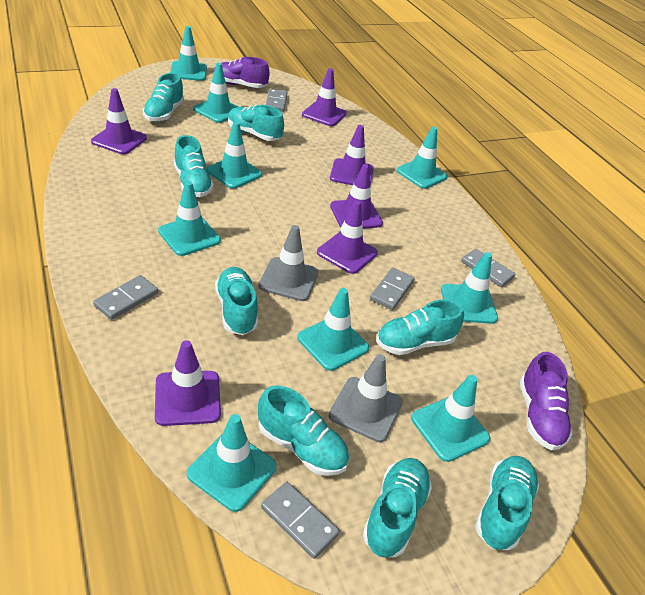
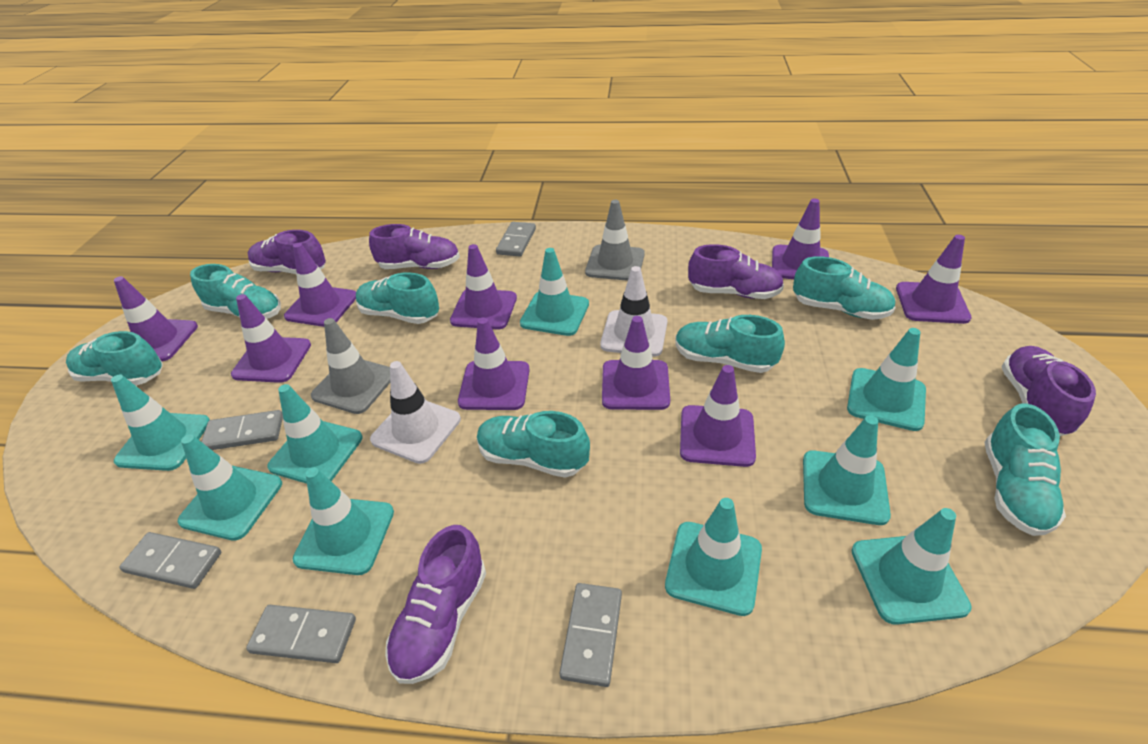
purple shoe: [214,57,270,88] [520,352,573,450] = 2 -> [248,230,326,274] [369,224,460,269] [385,525,486,684] [688,244,784,299] [1001,346,1096,436] = 5
purple traffic cone: [91,88,147,154] [155,340,221,426] [302,68,347,126] [317,200,378,274] [330,125,374,186] [330,164,383,229] = 6 -> [114,276,198,361] [231,294,311,383] [284,243,356,327] [450,244,517,330] [458,317,530,410] [602,316,670,410] [680,365,756,467] [772,199,829,279] [896,235,971,324] = 9
turquoise shoe: [143,73,184,122] [174,135,214,197] [215,267,258,335] [228,105,284,141] [258,385,349,476] [363,458,432,558] [376,299,464,355] [475,456,539,550] = 8 -> [66,331,163,386] [190,264,281,319] [356,272,439,324] [477,411,590,478] [675,315,785,373] [793,256,896,320] [985,403,1066,536] = 7
white traffic cone: none = 0 -> [370,361,461,464] [600,266,667,357] = 2

